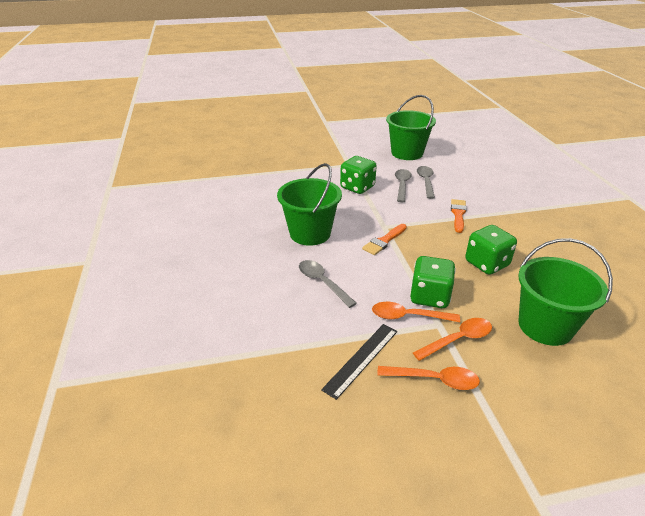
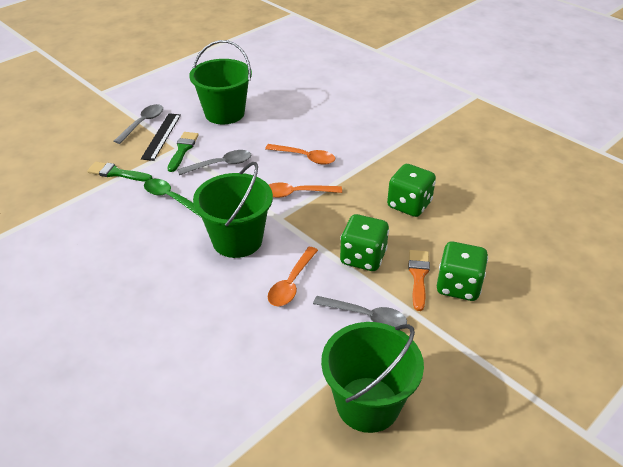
green brush: none = 0 -> [87,162,152,182] [167,132,199,172] = 2
green spoon: none = 0 -> [144,179,201,217] = 1
orange brush: [362,224,407,255] [451,199,467,233] = 2 -> [408,250,430,311] = 1

